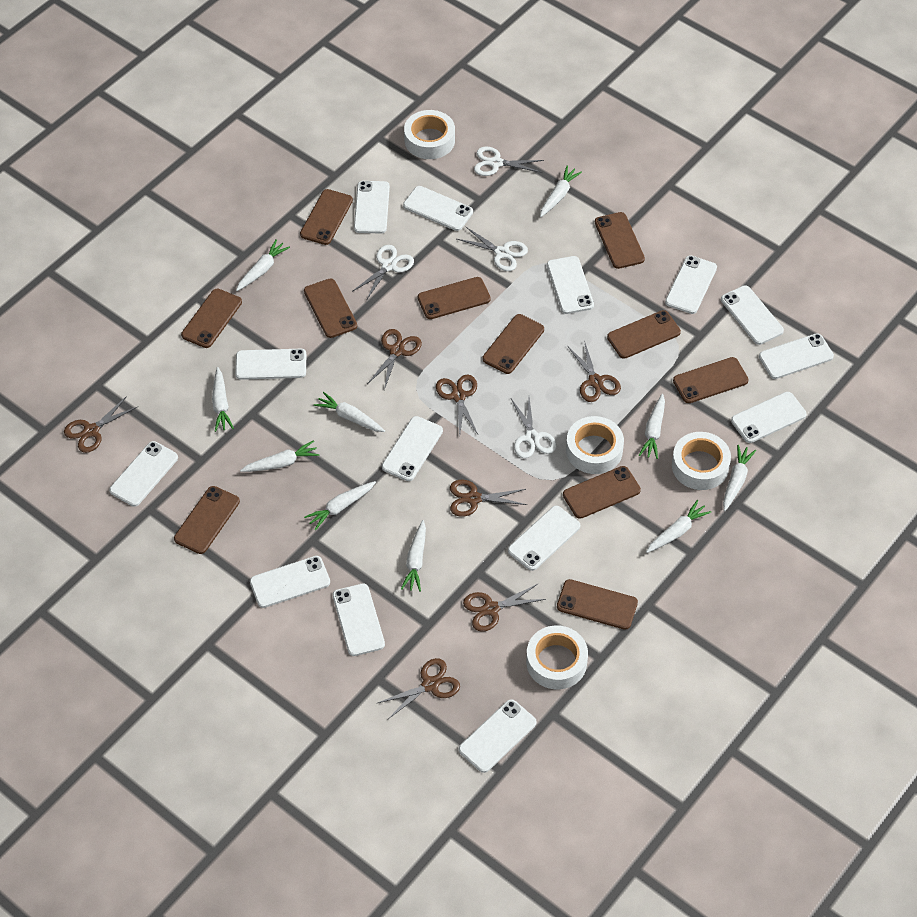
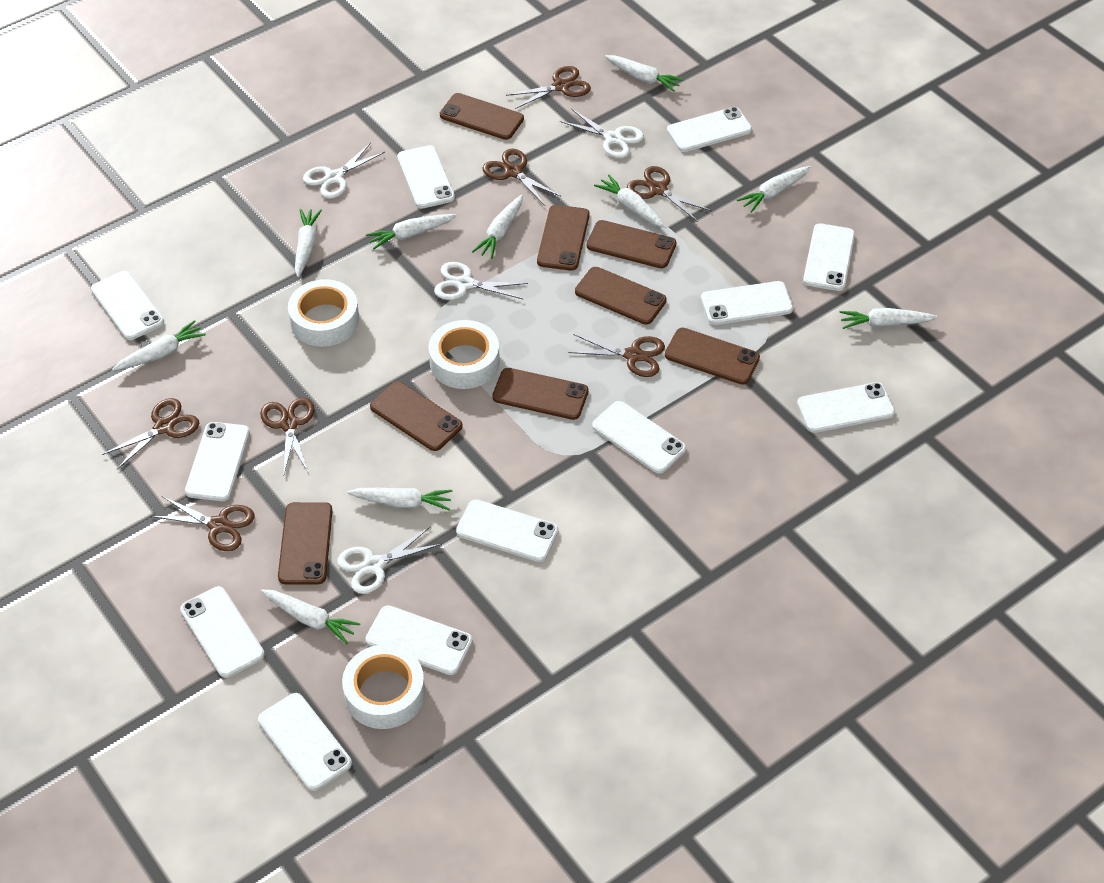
brown phone: [174,486,240,554] [181,288,242,348] [300,189,353,245] [304,278,357,338] [418,277,491,319] [483,314,544,374] [557,579,638,630] [563,466,641,519] [595,212,645,269] [607,310,681,359] [673,357,749,403] = 11 -> [278,502,333,585] [370,381,462,451] [440,93,524,140] [492,368,589,420] [537,205,590,271] [575,267,667,325] [586,220,676,268] [665,328,760,385] = 8
white phone: [109,441,178,507] [235,349,306,380] [250,556,330,608] [333,583,385,656] [354,181,390,234] [382,416,443,481] [403,186,473,231] [459,699,537,773] [508,506,580,571] [547,256,594,314] [665,255,717,314] [721,285,784,345] [731,392,807,443] [759,333,834,379] = 14 -> [91,271,164,340] [180,586,265,678] [185,422,250,501] [258,693,352,791] [366,605,473,675] [397,145,455,209] [456,499,559,562] [592,401,686,474] [667,107,752,152] [701,281,793,325] [797,382,895,433] [803,223,855,291] = 12
white tape: [404,110,455,159] [526,625,588,689] [566,416,624,474] [672,432,731,490] = 4 -> [288,279,359,347] [342,644,425,729] [429,320,500,389] = 3

